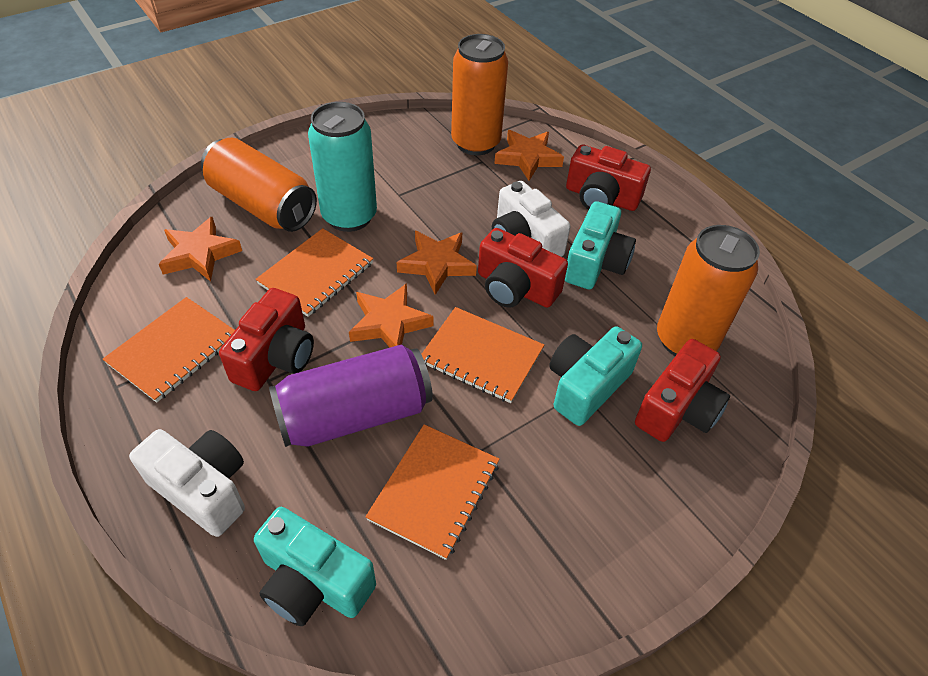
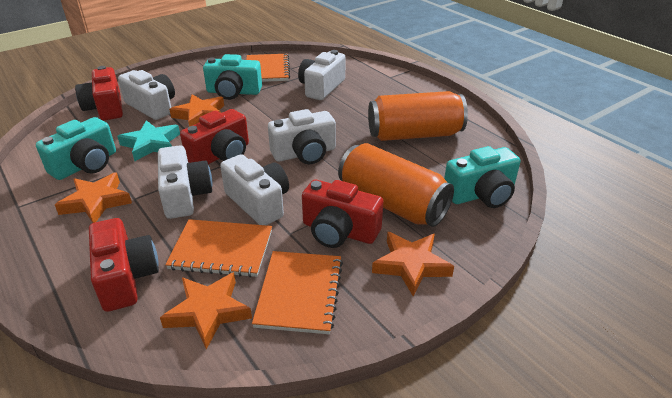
orange can: [201,138,317,232] [451,34,508,155] [657,225,760,356] = 3 -> [338,143,454,227] [368,91,468,141] = 2
orange notebook: [103,297,235,403] [255,228,373,317] [365,424,500,560] [421,307,544,403] = 4 -> [165,219,272,277] [246,54,290,82] [252,251,343,334] = 3
purple can: [269,345,433,447] = 1 -> none = 0
turquoise can: [308,102,377,232] = 1 -> none = 0
turquoise star: none = 0 -> [117,120,180,161] = 1
white camera: [129,429,245,537] [492,181,570,257] = 2 -> [118,70,175,120] [158,145,212,219] [220,154,289,225] [268,109,336,164] [298,50,346,100] = 5

